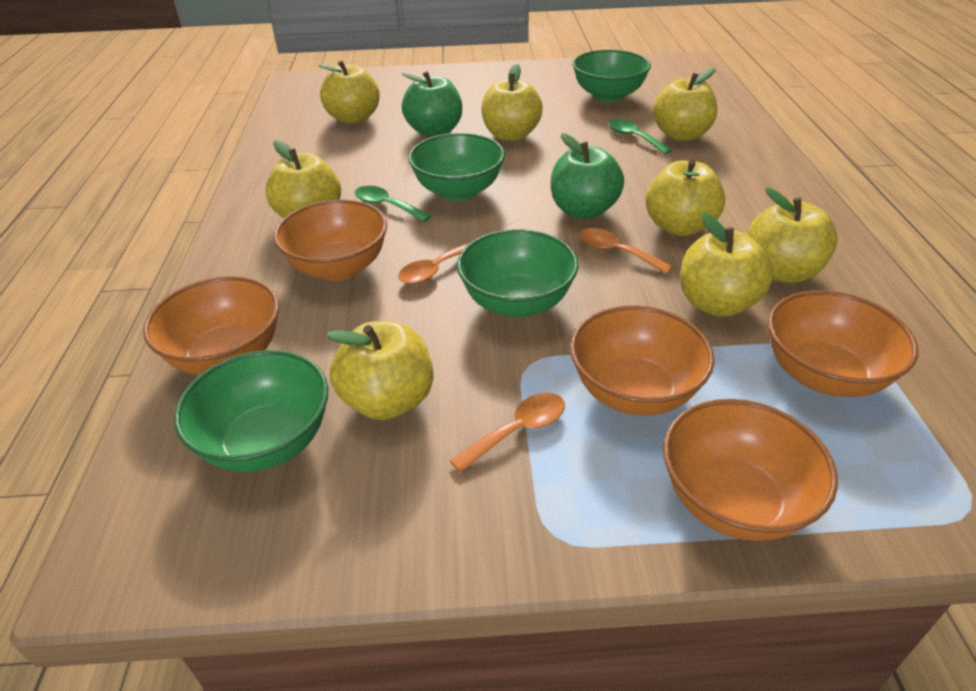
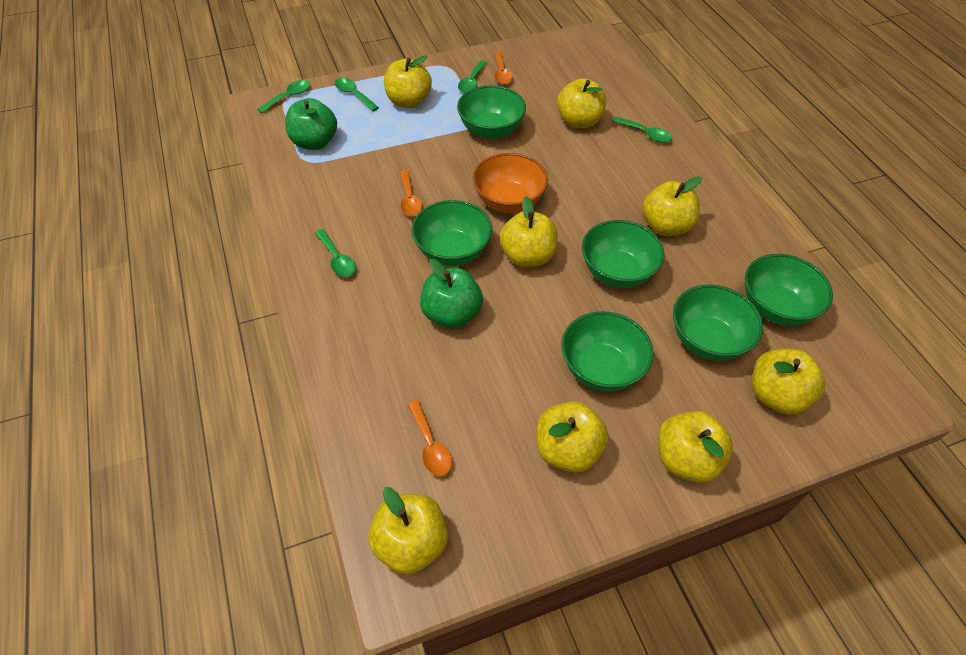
green bowl: [174,350,328,472] [408,133,505,201] [457,229,579,318] [573,50,651,102] = 4 -> [412,200,492,266] [457,85,526,139] [562,311,654,391] [582,220,665,288] [673,285,763,361] [745,254,833,326] = 6
green spoon: [355,186,432,222] [608,119,672,154] = 2 -> [257,80,310,113] [315,229,356,277] [335,78,379,111] [458,61,487,93] [612,117,672,143] = 5
orange bowl: [143,276,279,375] [274,200,387,281] [570,305,714,416] [663,399,838,541] [768,290,918,397] = 5 -> [472,153,548,213] = 1

